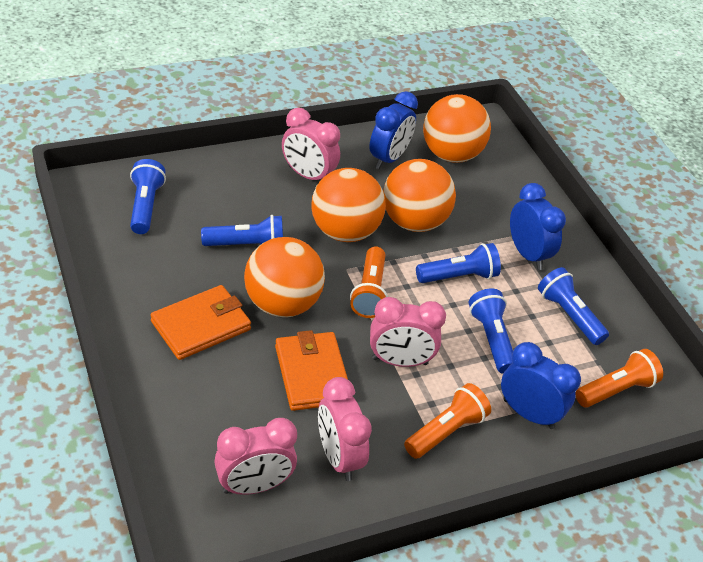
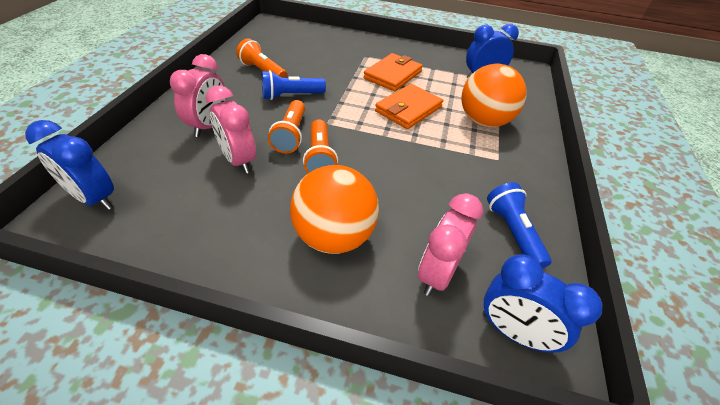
blue flashlight: [130,159,166,234] [201,215,283,246] [416,243,501,283] [469,288,513,374] [538,267,609,345] = 5 -> [262,70,326,100] [487,183,552,269] = 2
orange ball: [244,237,325,317] [311,168,386,242] [383,159,456,232] [423,94,491,163] = 4 -> [290,165,379,254] [461,64,527,127] = 2
pink clock: [214,418,297,495] [282,108,340,180] [318,377,372,481] [370,297,446,367] = 4 -> [170,54,226,137] [206,85,256,174] [418,193,483,296] = 3

